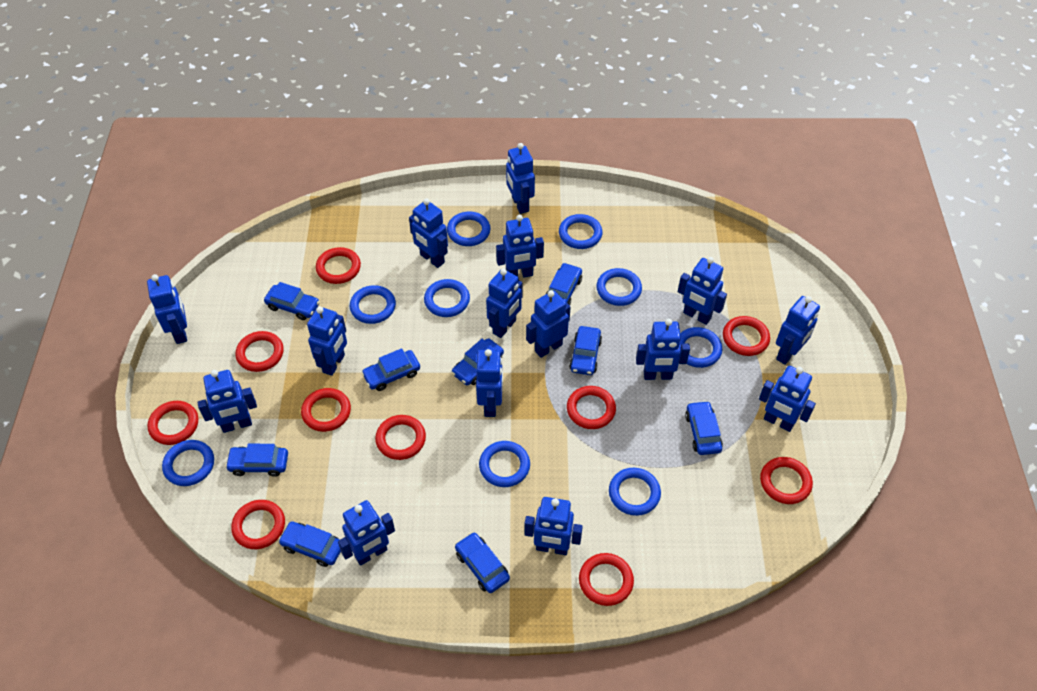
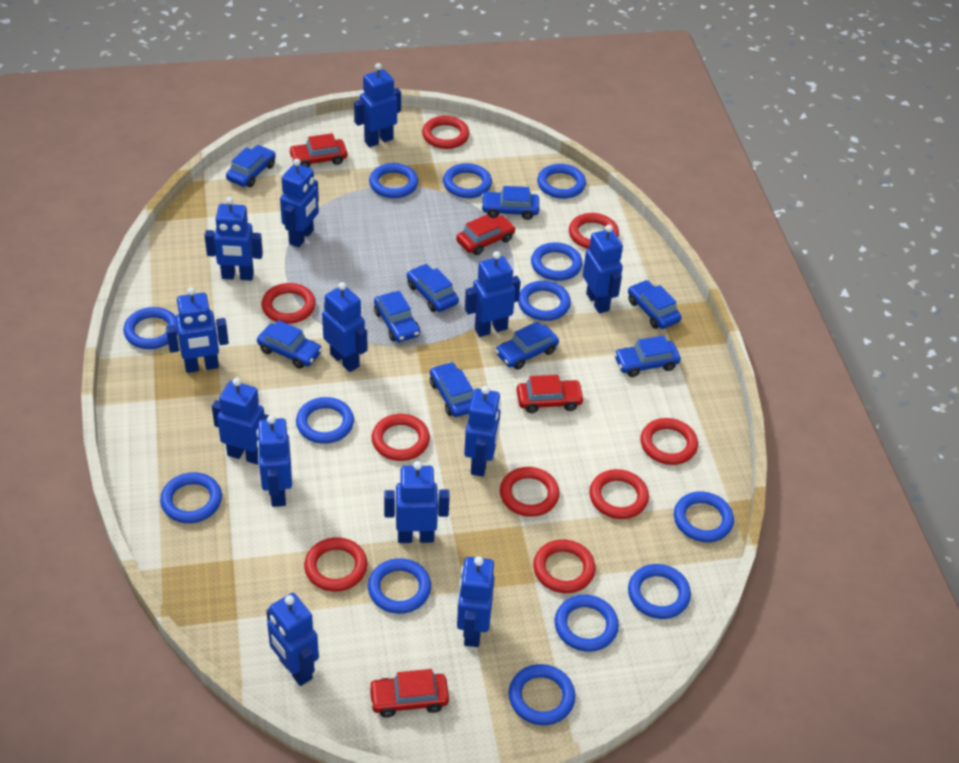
blue ring: [162,440,214,486] [350,285,396,324] [424,279,470,317] [447,212,491,246] [479,441,530,487] [559,214,602,249] [596,268,642,306] [609,468,661,516] [680,327,722,368] = 9 -> [123,307,178,349] [160,472,222,523] [296,397,354,444] [368,558,431,614] [369,163,418,198] [443,163,492,198] [509,664,576,725] [518,281,571,321] [531,242,582,281] [537,164,586,199] [555,595,619,652] [628,564,691,619] [674,492,734,542] = 13
blue robot: [147,274,187,344] [198,370,257,433] [307,307,347,376] [338,500,395,566] [409,198,448,268] [476,349,503,417] [486,269,523,338] [496,215,544,278] [506,143,535,214] [524,497,583,555] [526,290,571,358] [636,319,690,380] [678,257,727,325] [759,366,816,432] [776,296,820,365] = 15 -> [166,287,229,373] [204,197,263,280] [212,378,269,465] [256,415,292,507] [266,593,319,686] [280,159,319,247] [322,282,368,372] [354,63,401,147] [384,461,450,543] [457,556,495,647] [464,386,501,477] [465,251,521,337] [583,225,623,313] = 13
red car: none = 0 -> [289,133,348,168] [368,669,449,718] [456,215,516,255] [516,375,584,413] = 4
red ring: [147,401,198,445] [231,500,285,549] [235,331,284,372] [301,388,351,432] [316,247,361,284] [375,415,426,460] [567,386,616,429] [579,553,634,606] [723,316,770,356] [760,457,813,504] = 10 -> [262,283,316,324] [304,537,367,592] [372,414,430,461] [422,116,469,149] [500,467,560,517] [533,539,596,593] [569,213,619,249] [589,469,649,519] [641,418,698,465] = 9

